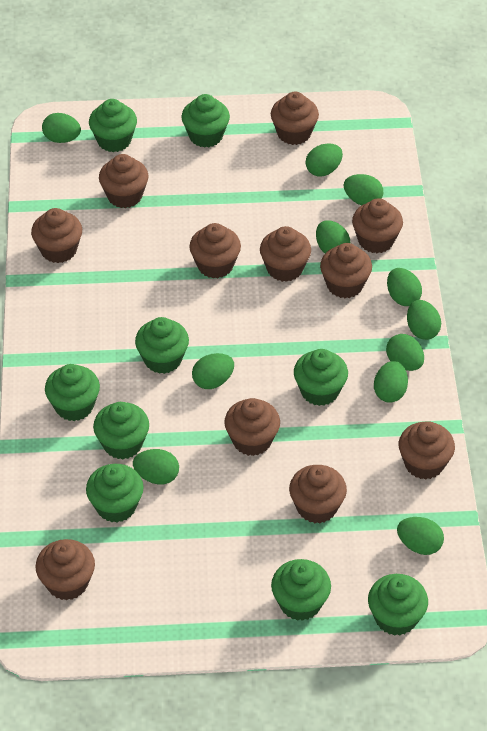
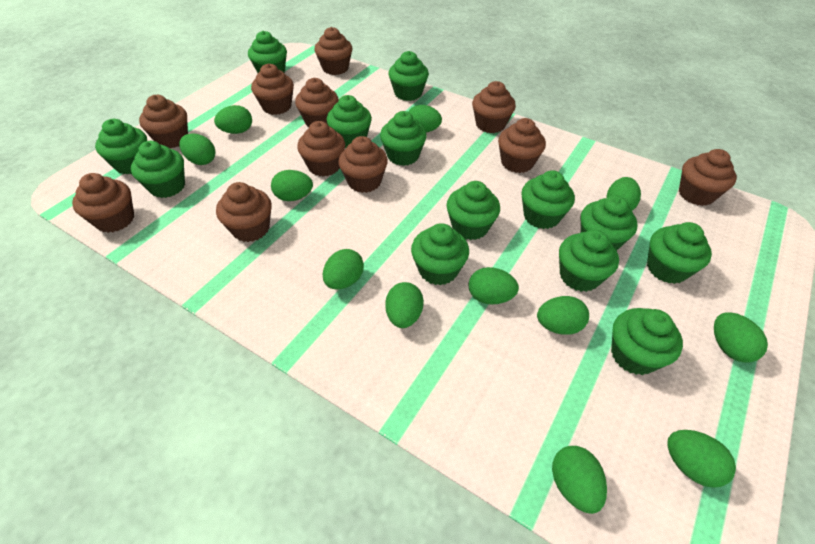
green cupcake: [45,364,100,421] [86,464,144,522] [89,99,137,152] [93,402,149,459] [135,317,189,374] [182,94,230,148] [271,559,331,621] [294,349,348,406] [368,574,428,636] = 9 -> [95,119,147,174] [131,141,185,198] [248,31,287,73] [326,95,372,148] [380,111,427,166] [389,51,429,101] [411,223,469,285] [446,181,500,240] [521,170,575,229] [559,230,619,292] [580,195,637,250] [611,308,683,375] [647,222,712,284] = 13
green egg: [42,113,81,143] [133,449,179,485] [192,353,234,389] [305,144,343,176] [316,220,350,253] [344,174,383,205] [374,361,408,403] [386,334,424,371] [387,268,422,306] [397,517,444,555] [407,300,441,340] = 11 -> [179,133,215,165] [214,105,252,134] [271,170,313,201] [323,249,364,290] [385,282,424,328] [408,105,442,133] [469,267,519,305] [537,296,589,335] [552,446,607,514] [607,177,641,211] [667,430,736,488] [714,312,768,363] = 12

